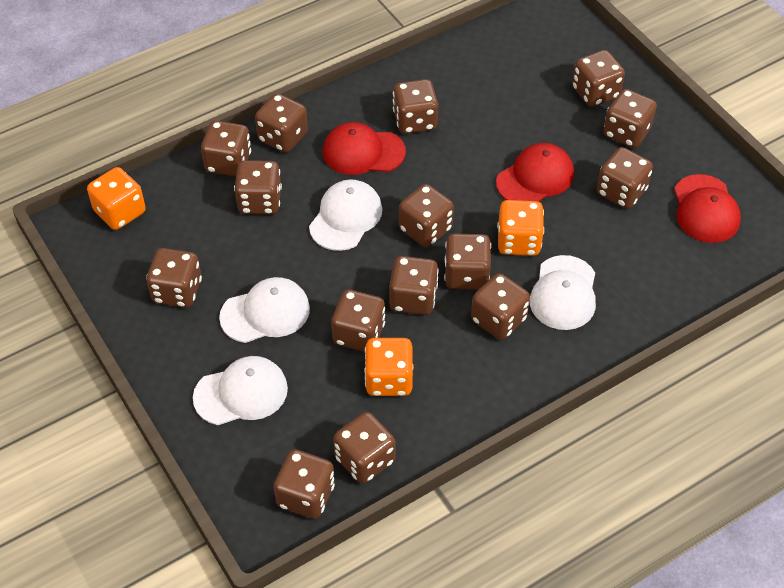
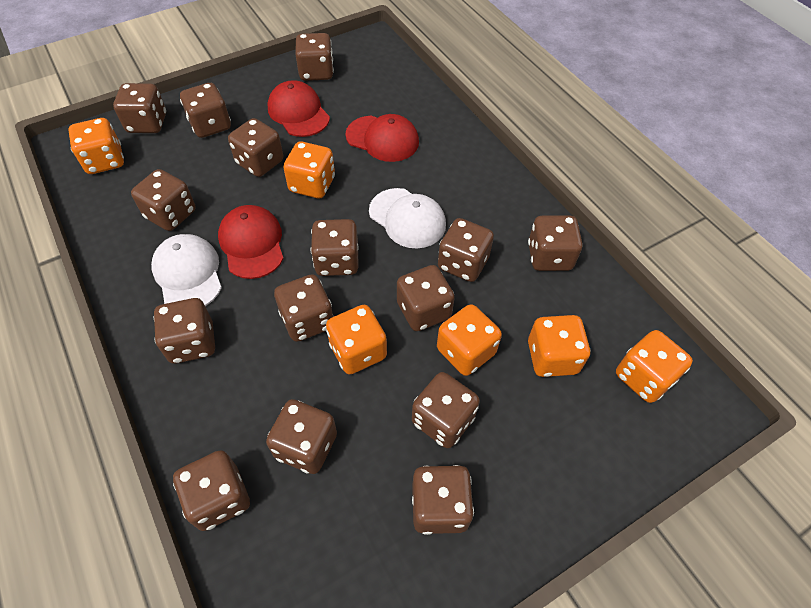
orange dice: [87,167,146,230] [364,338,413,396] [497,200,544,256] = 3 -> [68,118,124,174] [283,142,335,199] [326,305,387,374] [437,304,502,376] [528,315,590,377] [616,330,693,403] = 6
white cap: [193,356,288,425] [219,277,310,343] [309,179,382,251] [530,255,596,330] = 4 -> [151,234,222,306] [369,188,446,248] = 2

